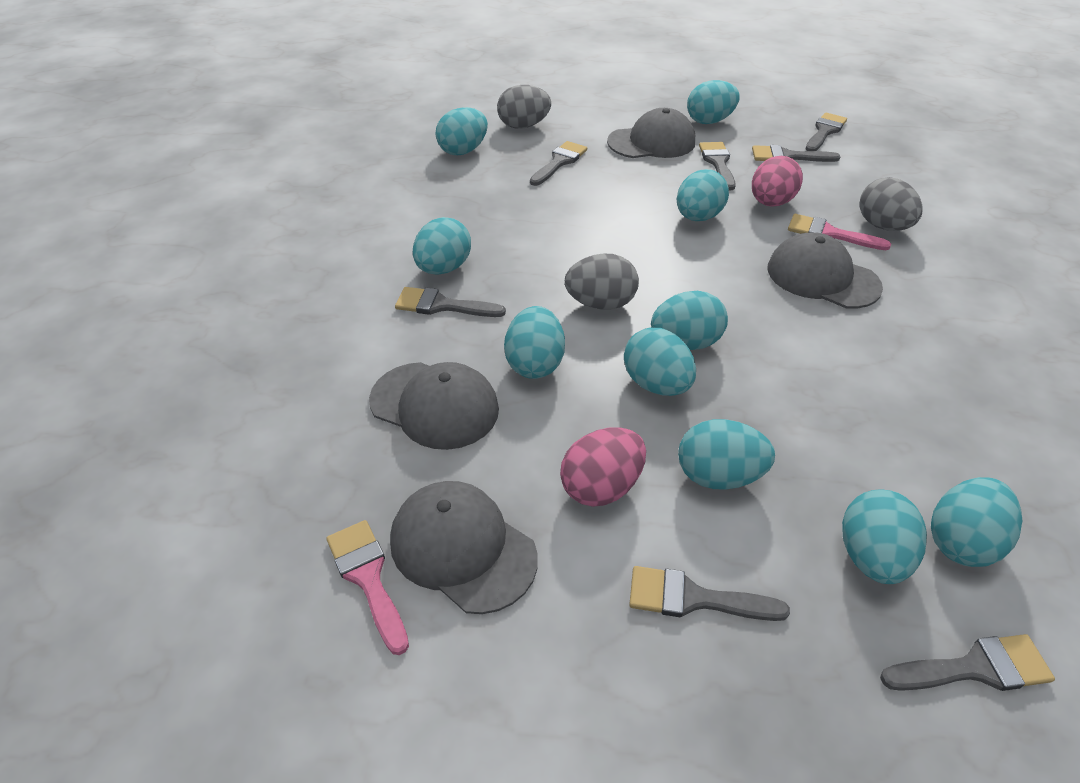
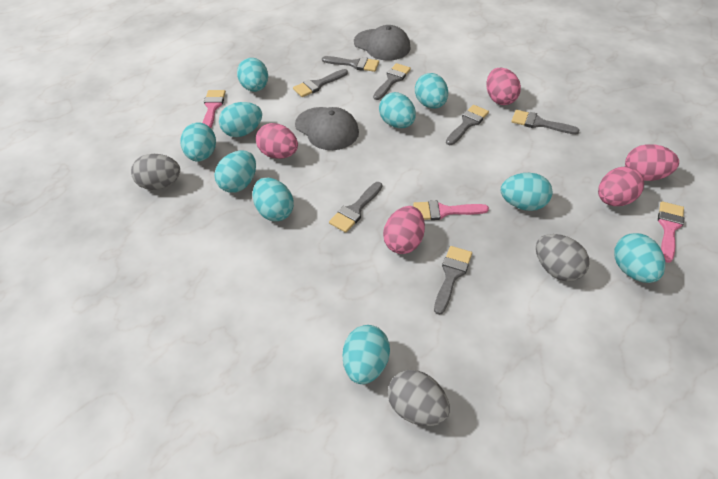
grey cap: [369,362,499,450] [390,481,538,614] [607,108,695,158] [768,232,883,309] = 4 -> [295,107,359,150] [354,25,411,61] = 2
pink brush: [326,520,409,655] [788,214,891,250] = 2 -> [203,90,226,128] [413,200,489,220] [658,201,684,263] = 3
pink egg: [560,427,646,507] [752,156,803,206] = 2 -> [256,123,298,159] [383,206,425,254] [486,68,521,105] [598,166,644,206] [625,144,679,181] = 5

